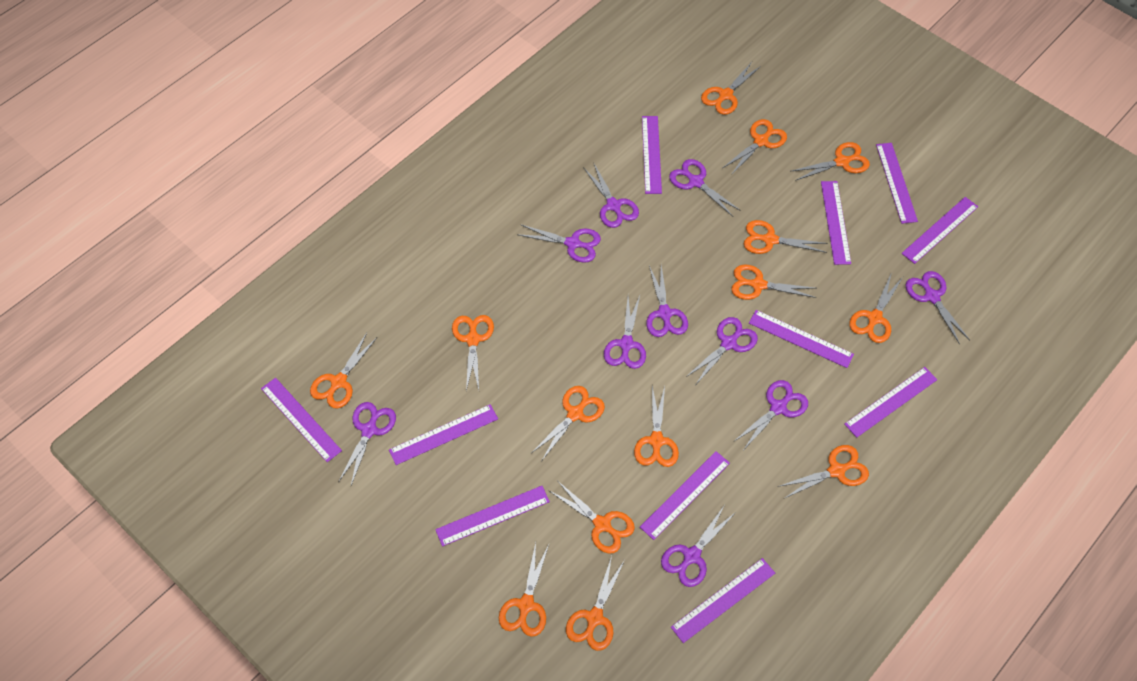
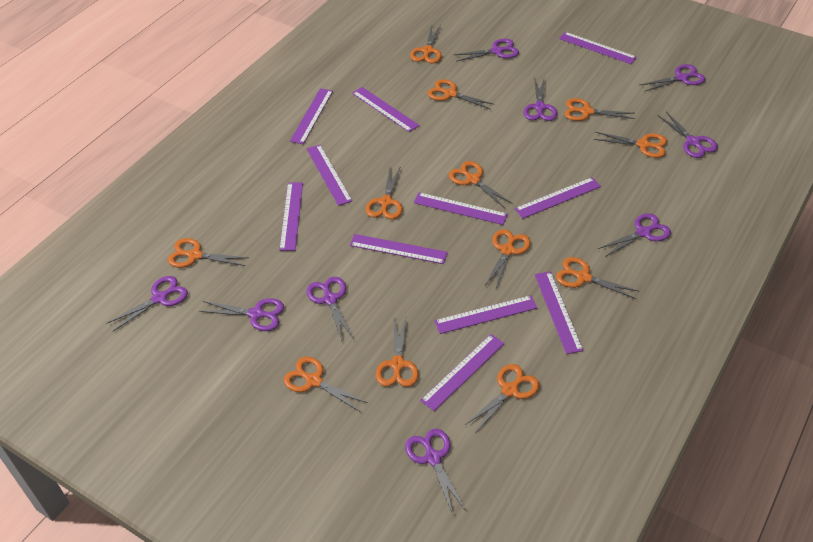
orange scissors: [310,333,377,409] [452,315,494,391] [499,543,549,637] [533,386,605,460] [548,481,635,554] [566,556,625,651] [634,386,679,467] [701,62,761,115] [723,119,787,175] [731,264,817,300] [744,220,828,254] [778,445,869,498] [792,142,870,181] [849,272,903,343] = 14 -> [168,238,248,268] [283,357,368,412] [366,166,402,219] [376,317,419,387] [410,25,442,63] [428,79,495,110] [449,161,513,208] [465,364,540,432] [484,229,531,288] [556,257,640,299] [565,98,635,121] [594,132,667,158] = 12
purple scissors: [338,402,396,485] [517,224,601,263] [583,164,639,228] [604,296,646,369] [646,265,688,337] [661,505,736,587] [669,159,741,217] [686,317,758,384] [733,380,808,449] [906,271,970,344] = 10 -> [106,276,188,331] [199,298,284,331] [306,277,354,341] [405,429,466,514] [455,39,519,62] [523,77,557,121] [598,213,671,257] [640,64,705,92] [659,112,718,158] = 9

